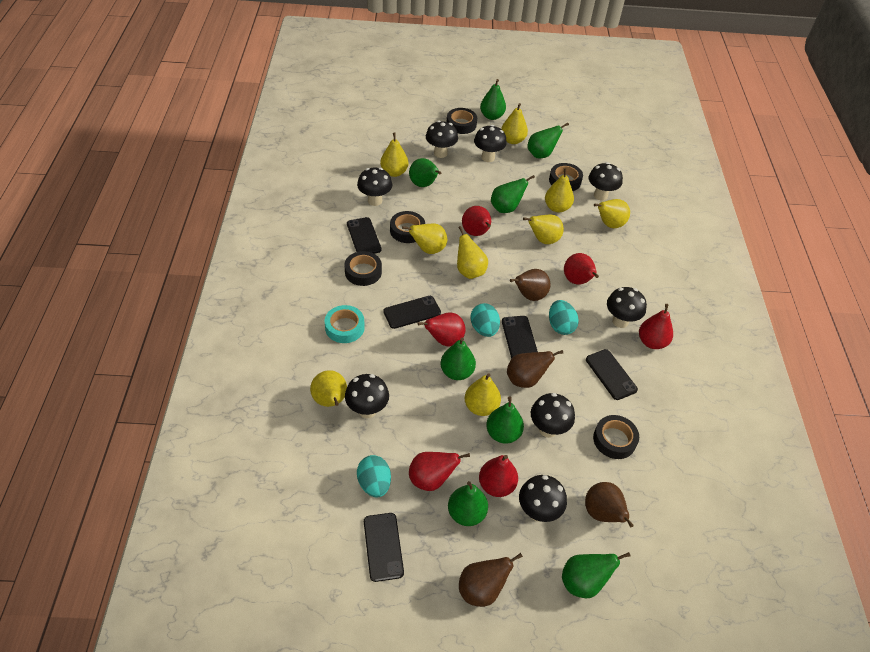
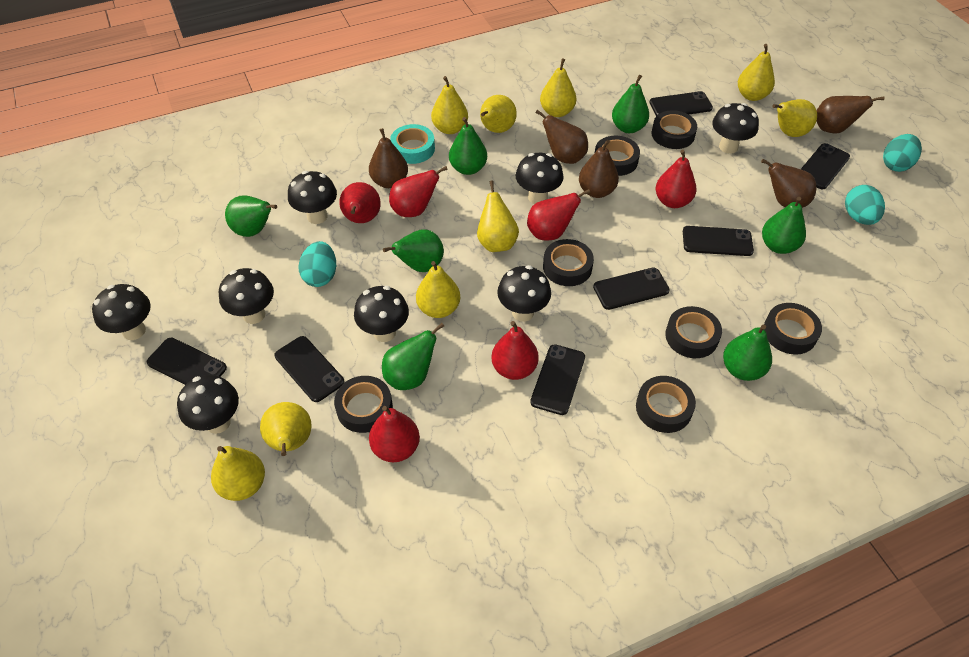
black phone: [347,217,382,254] [364,513,404,582] [383,296,441,329] [502,316,538,359] [586,349,638,400] = 5 -> [147,338,227,385] [274,336,345,402] [530,344,585,415] [593,268,670,310] [649,91,713,116] [683,226,754,256] [801,143,850,189] = 7
black tape: [345,251,382,286] [390,211,425,243] [447,108,477,134] [549,163,583,191] [593,415,639,459] = 5 -> [334,376,393,433] [543,239,594,286] [595,136,640,176] [636,376,696,433] [652,110,697,149] [665,306,722,358] [764,303,822,355] = 7
brown pear: [459,553,523,607] [507,350,563,388] [510,269,550,301] [585,482,634,528] = 4 -> [369,128,408,188] [535,110,588,164] [579,140,619,198] [761,159,816,208] [817,96,884,134] = 5
green pear: [409,158,442,187] [441,338,476,380] [448,481,488,526] [480,79,506,120] [486,396,524,444] [491,175,535,213] [527,123,569,158] [562,552,631,598] = 8 -> [225,195,277,237] [382,323,444,390] [383,229,444,272] [449,117,487,175] [612,75,649,133] [723,324,772,381] [762,197,806,254] = 7

